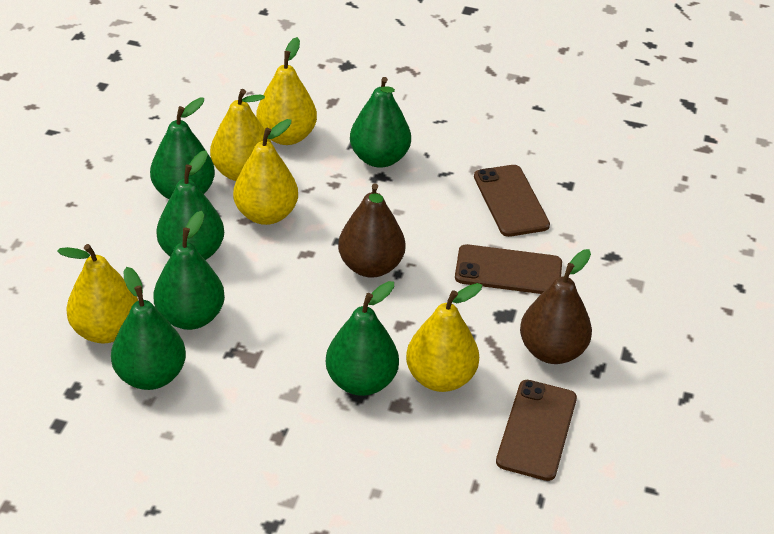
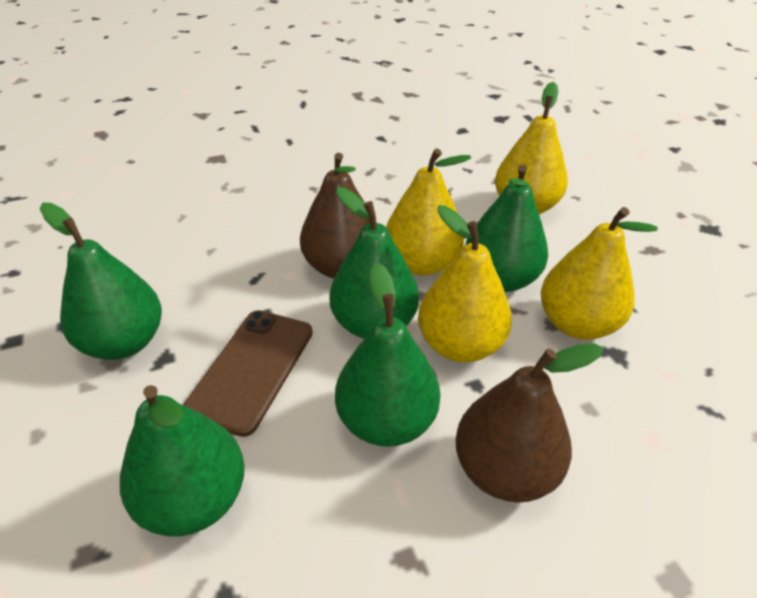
brown phone: [455,244,562,294] [474,165,550,237] [496,380,577,481] = 3 -> [183,310,313,437] = 1
green pear: [111,267,186,390] [150,98,215,199] [153,211,225,330] [156,151,224,260] [326,281,399,396] [350,77,411,168] = 6 -> [40,203,162,360] [120,385,245,537] [329,187,419,339] [335,263,440,447] [465,165,548,292] = 5
yellow pear: [57,244,138,343] [210,89,272,181] [233,119,298,225] [256,37,317,145] [406,283,482,392] = 5 -> [386,148,471,276] [418,205,512,362] [495,82,568,214] [541,207,658,340] = 4

